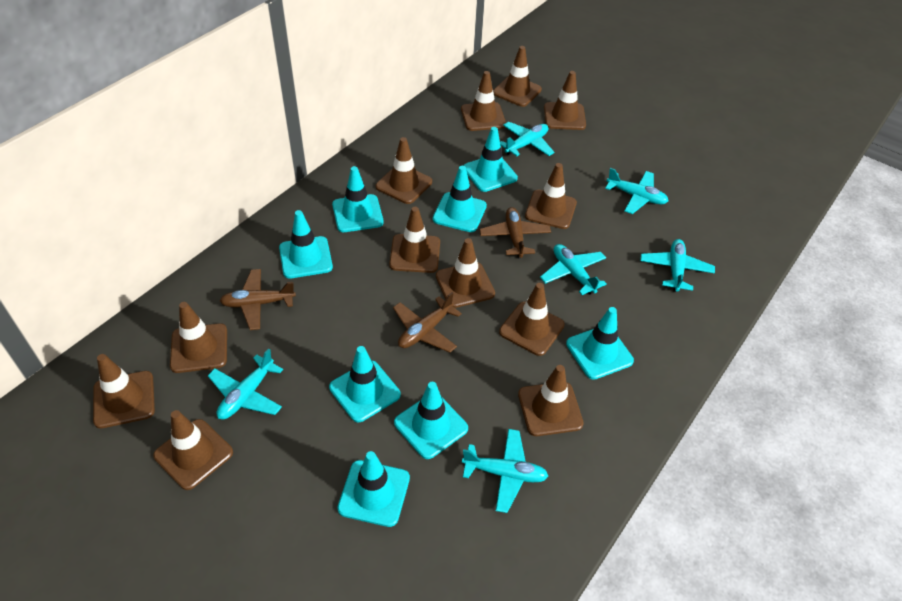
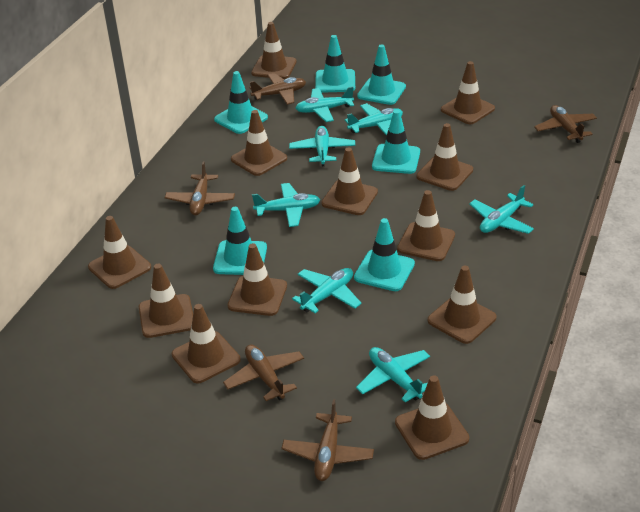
brown plane: [220,269,296,330] [393,292,462,353] [479,207,551,258] = 3 -> [165,162,235,215] [223,344,304,401] [250,73,306,105] [281,399,374,481] [534,105,597,143] = 5
turquoise plane: [208,348,283,420] [462,429,548,513] [500,122,554,156] [540,244,607,295] [605,168,668,214] [640,239,715,292] = 6 -> [252,183,320,227] [289,126,355,166] [292,268,362,313] [296,87,354,122] [345,103,403,136] [356,347,430,402] [469,185,534,234] = 7
turquoise traffic cone: [279,210,333,279] [329,346,401,422] [332,166,384,232] [337,451,410,527] [394,382,468,459] [433,166,487,232] [463,127,518,192] [566,307,634,379] = 8 -> [213,207,267,275] [214,71,268,134] [315,35,355,93] [354,218,415,291] [357,44,406,105] [372,110,420,174] = 6

